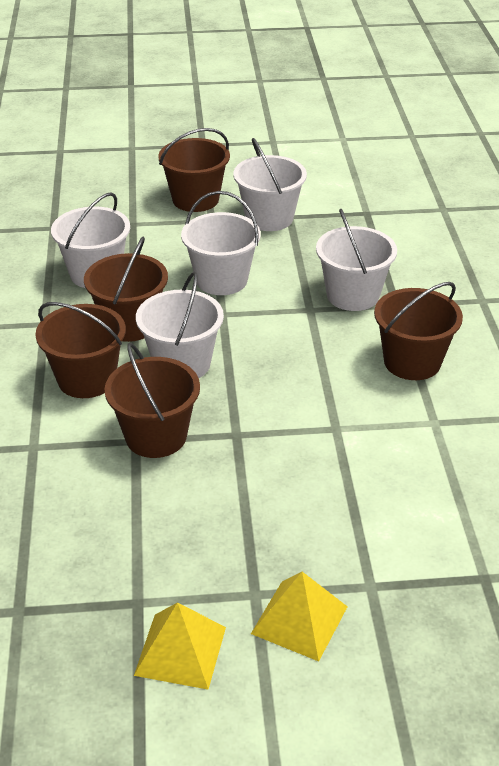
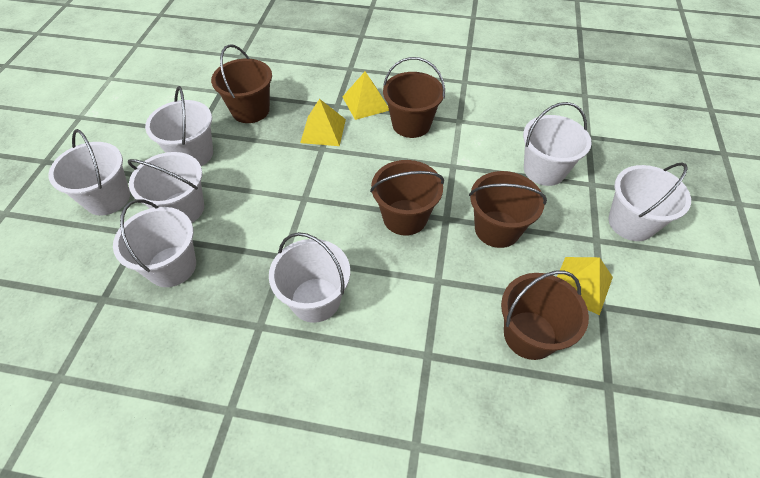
white bucket: [51,192,130,288] [136,272,224,378] [181,191,261,295] [233,138,307,231] [316,209,397,311] = 5 -> [48,129,130,215] [113,199,196,287] [128,152,204,223] [145,86,213,166] [269,232,350,323] [523,102,592,186] [609,162,691,241] = 7
yellow pyramid: [134,602,226,690] [251,572,348,661] = 2 -> [300,99,346,146] [343,71,389,120] [557,257,613,315] = 3

